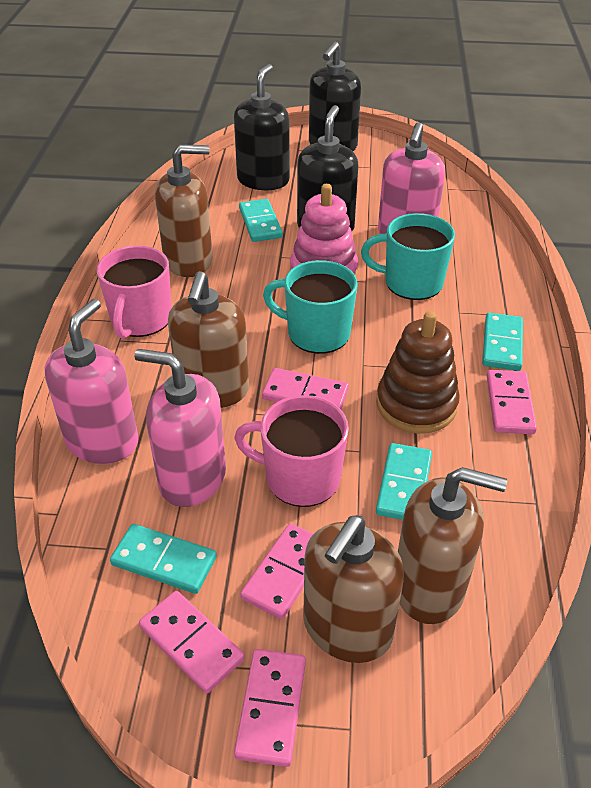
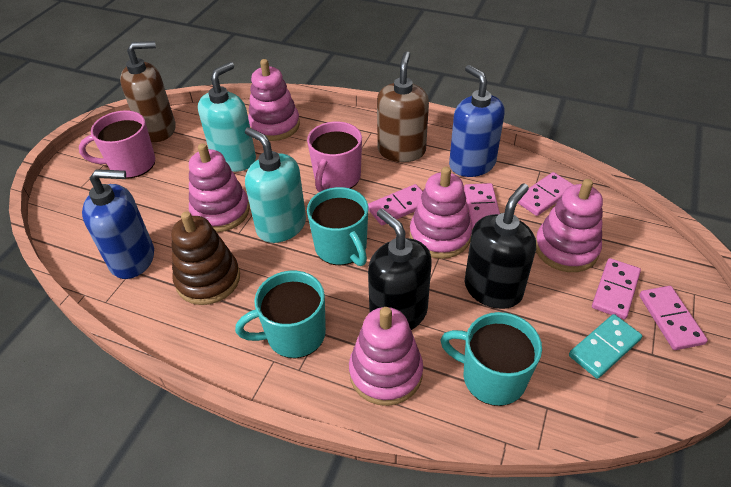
black soap dispenser: [234,64,290,190] [297,105,358,231] [309,41,361,151] = 3 -> [368,209,432,330] [465,183,536,309] = 2
blue soap dispenser: none = 0 -> [82,169,154,279] [449,65,505,177] = 2
brown soap dispenser: [155,144,213,277] [168,271,249,408] [303,515,404,663] [398,467,507,624] = 4 -> [120,41,176,142] [377,51,429,162] = 2
pink soap dispenser: [45,299,139,464] [135,349,226,507] [378,123,445,234] = 3 -> none = 0
pink stacking toy: [290,184,358,277] = 1 -> [189,143,250,232] [248,59,300,141] [349,307,423,406] [409,167,472,259] [536,179,603,272] = 5
turquoise domino: [110,524,217,594] [239,199,283,242] [376,443,432,520] [482,313,523,371] = 4 -> [569,314,642,379] = 1
turquoise mug: [263,260,358,354] [361,213,455,300] = 2 -> [235,271,326,358] [307,187,369,266] [440,312,542,406] = 3
turquoise soap dispenser: none = 0 -> [198,62,256,172] [245,127,306,243] = 2

